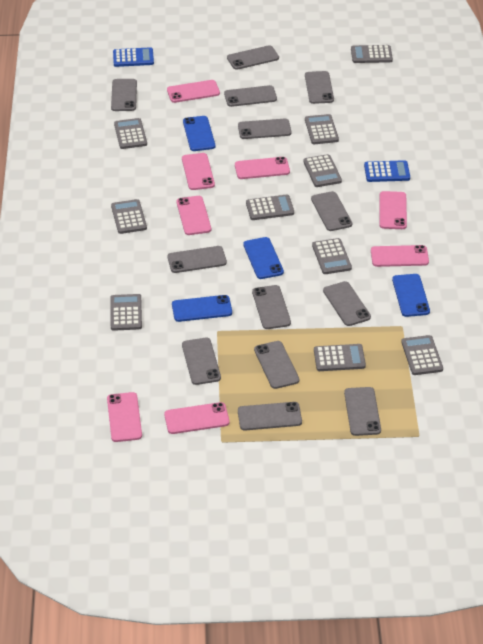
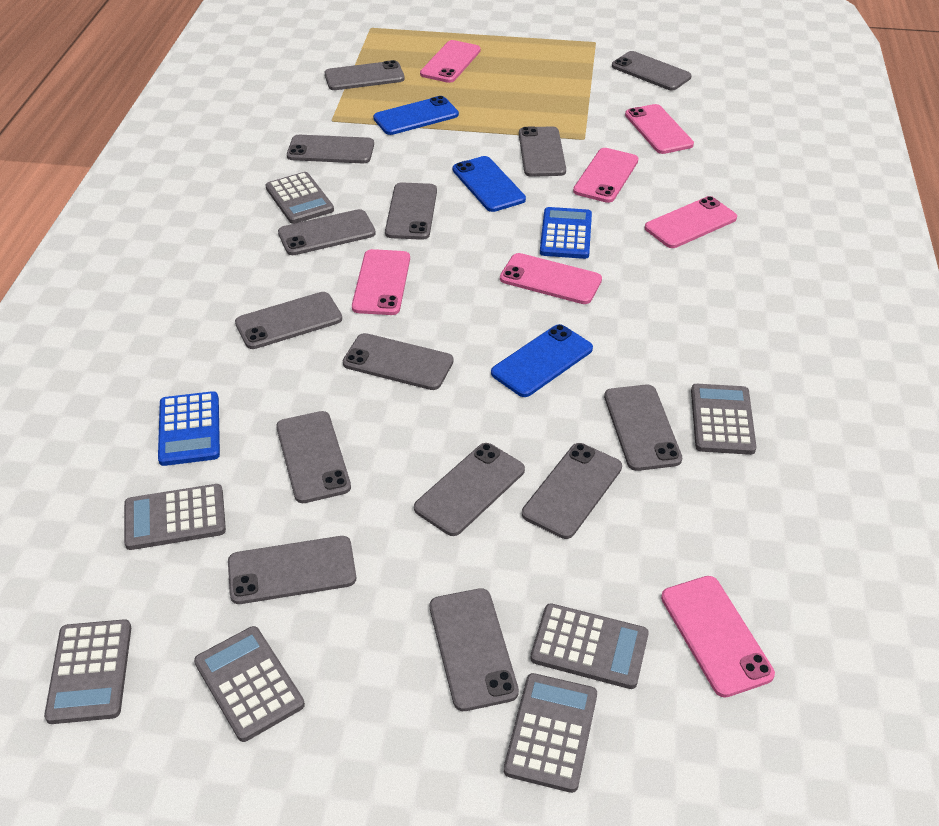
blue phone: [172,295,232,322] [183,116,215,151] [243,237,284,279] [392,274,430,317] = 4 -> [373,96,459,135] [453,156,526,212] [491,324,593,397] = 3
grey calculator: [111,199,147,234] [111,294,142,331] [114,118,147,149] [246,195,294,220] [303,154,342,187] [305,114,339,144] [312,238,352,274] [314,344,366,371] [351,45,393,63] [401,335,443,375] = 10 -> [44,619,131,724] [124,484,226,550] [194,626,305,742] [266,172,334,224] [504,673,597,793] [530,603,649,689] [691,384,757,455] = 7
grey phone: [111,79,137,111] [167,246,227,273] [182,338,221,385] [224,85,277,107] [227,45,279,70] [238,119,291,139] [238,402,302,431] [252,285,291,329] [254,341,299,389] [305,71,334,104] [311,191,352,231] [323,281,371,326] [344,387,381,436] = 13 -> [228,536,356,604] [235,292,342,349] [276,411,351,503] [278,209,376,255] [287,135,374,163] [325,60,405,90] [343,333,454,390] [385,182,437,240] [414,443,525,536] [430,588,519,711] [519,126,566,177] [522,443,622,539] [604,385,682,471] [612,51,692,90] = 14
pink phone: [107,392,142,442] [164,402,230,434] [167,80,220,103] [176,196,211,235] [182,153,215,190] [235,157,290,179] [371,245,429,267] [380,191,407,229] = 8 -> [352,249,410,315] [420,40,481,83] [500,253,602,304] [573,148,638,203] [625,104,694,154] [645,196,737,248] [661,576,775,698] = 7

